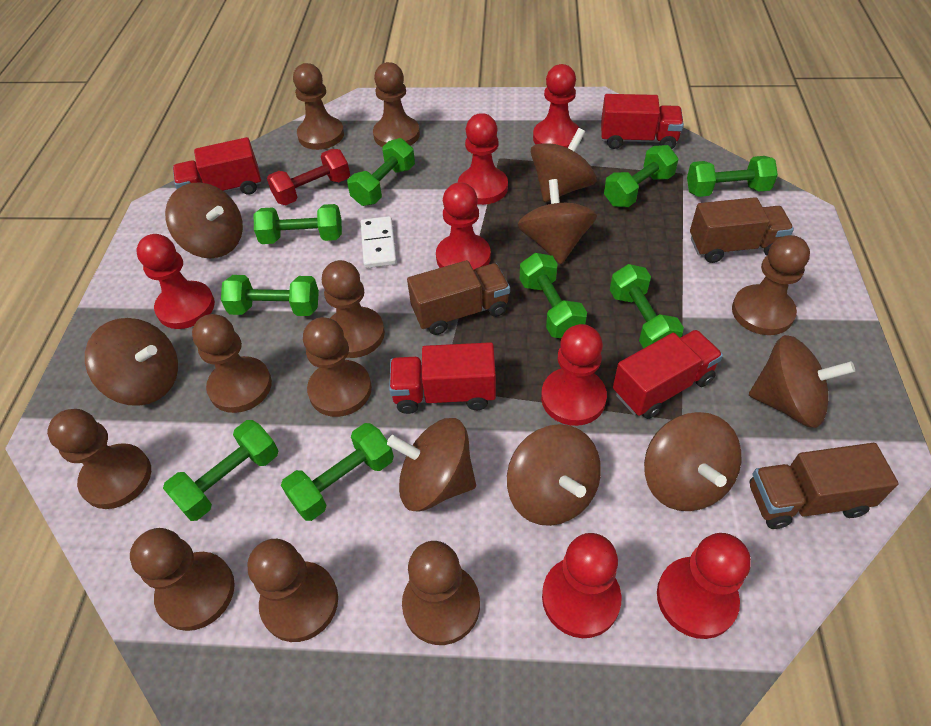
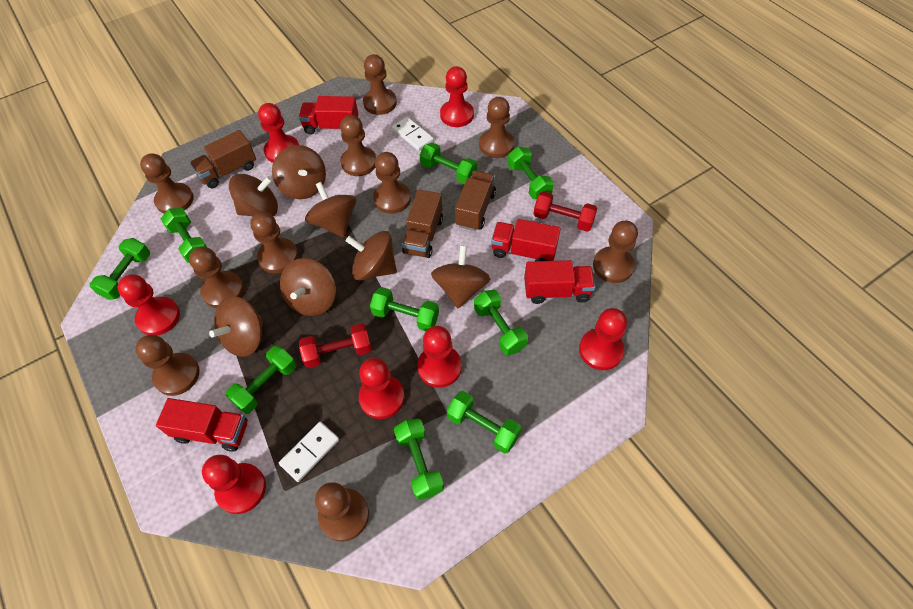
brown spinning top: [85,318,178,406] [165,182,243,258] [387,418,476,512] [507,424,601,526] [518,179,597,264] [531,128,597,202] [644,412,741,511] [749,335,855,428] = 8 -> [209,296,264,357] [229,174,278,216] [272,145,326,199] [280,258,336,316] [305,182,356,237] [346,231,397,280] [431,246,490,308] = 7
red dumbbell: [267,149,350,205] = 1 -> [299,323,371,368] [534,191,597,232] = 2
white domino: [360,216,397,268] = 1 -> [279,422,339,482] [392,117,434,151] = 2

